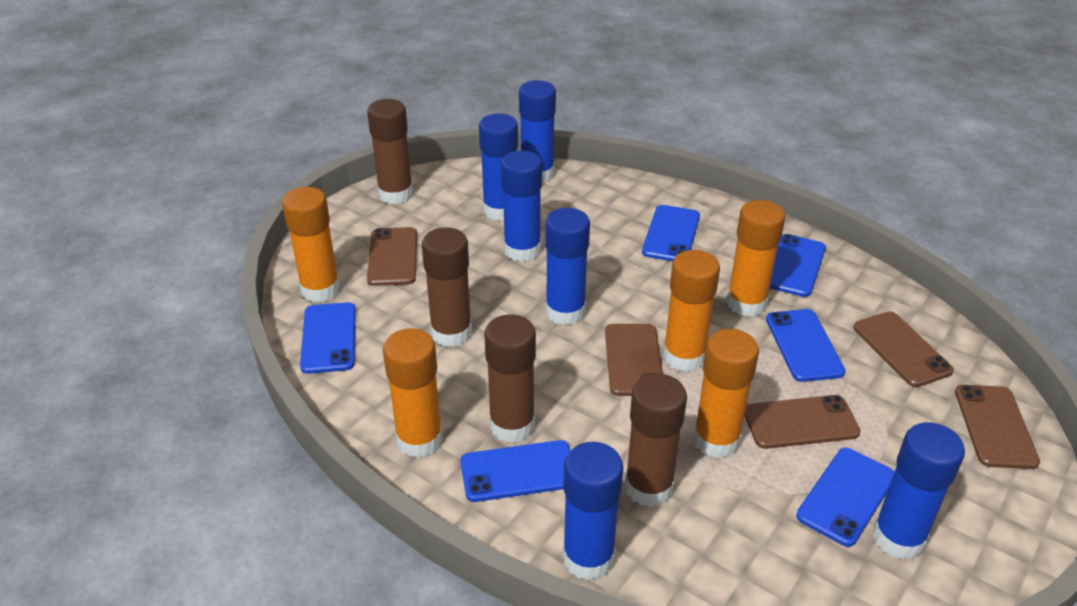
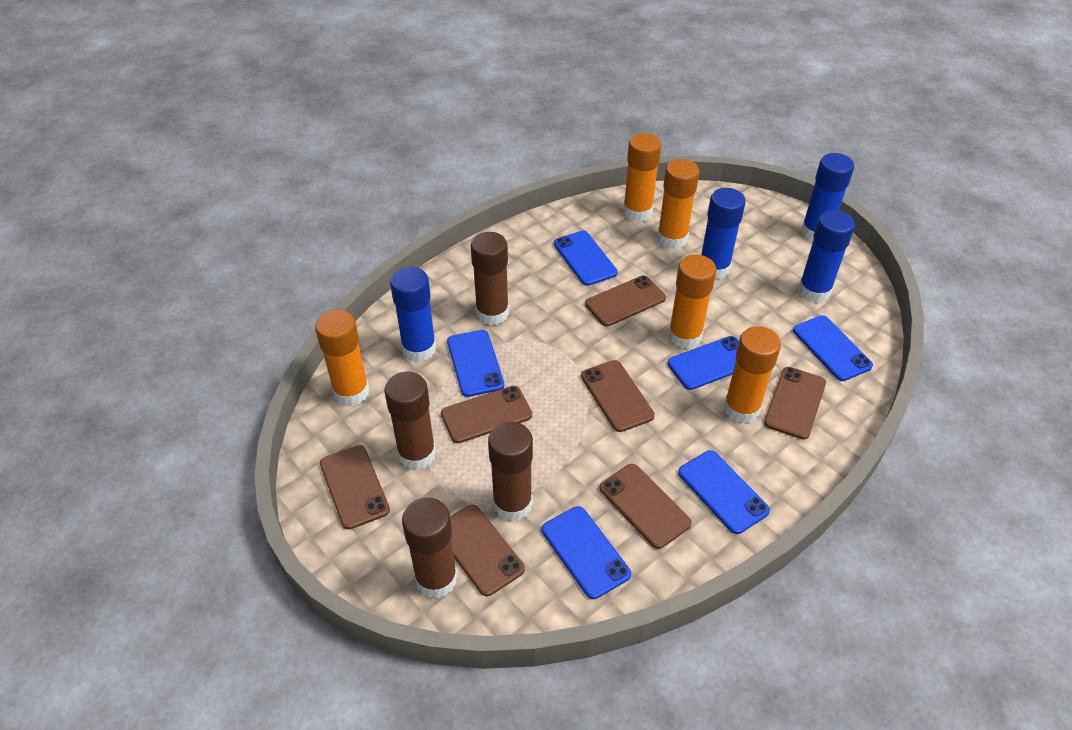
blue glue stick: [479,114,518,221] [501,151,542,262] [519,80,556,183] [545,208,590,325] [563,442,623,581] [873,422,965,560] = 6 -> [390,267,436,362] [701,188,746,279] [798,210,855,303] [801,153,854,241] = 4
brown phone: [367,227,417,286] [605,324,663,396] [744,395,860,449] [854,311,954,387] [955,385,1040,469] = 5 -> [320,445,390,530] [441,386,532,443] [450,505,525,596] [581,360,655,432] [585,276,666,326] [599,464,692,549] [764,367,826,440] = 7

